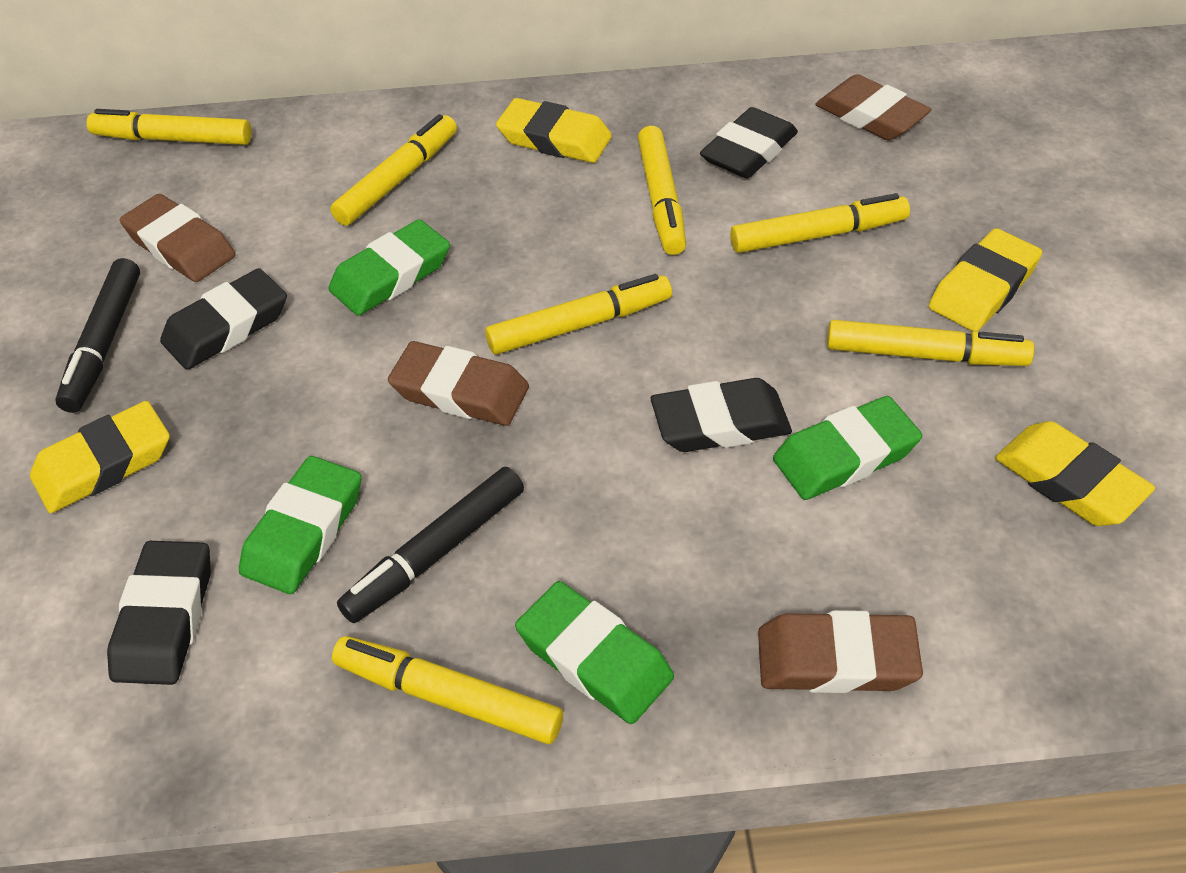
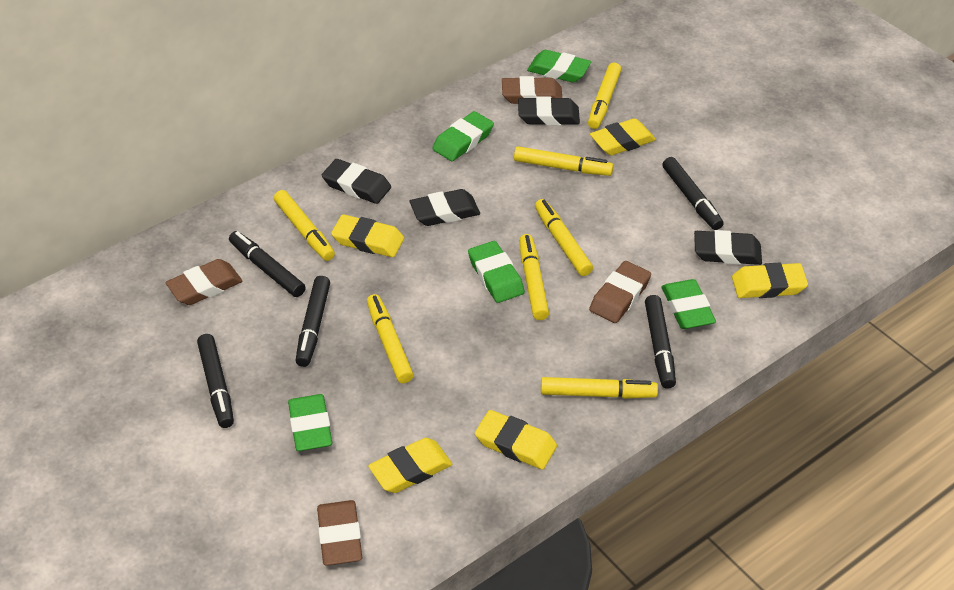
black marker: [55,258,140,413] [337,467,524,623] = 2 -> [197,334,234,428] [229,231,306,297] [295,276,330,367] [645,295,676,389] [662,157,724,230] = 5
green eraser: [239,456,361,594] [328,219,450,316] [515,581,674,724] [773,396,922,500] = 4 -> [288,394,332,451] [432,111,494,161] [468,241,525,303] [527,50,591,83] [662,279,716,329] = 5
yellow eraser: [30,401,170,513] [496,98,612,163] [929,228,1042,331] [995,421,1155,526] = 4 -> [331,214,404,257] [368,438,452,493] [475,410,557,470] [590,118,656,156] [732,262,808,298] = 5

